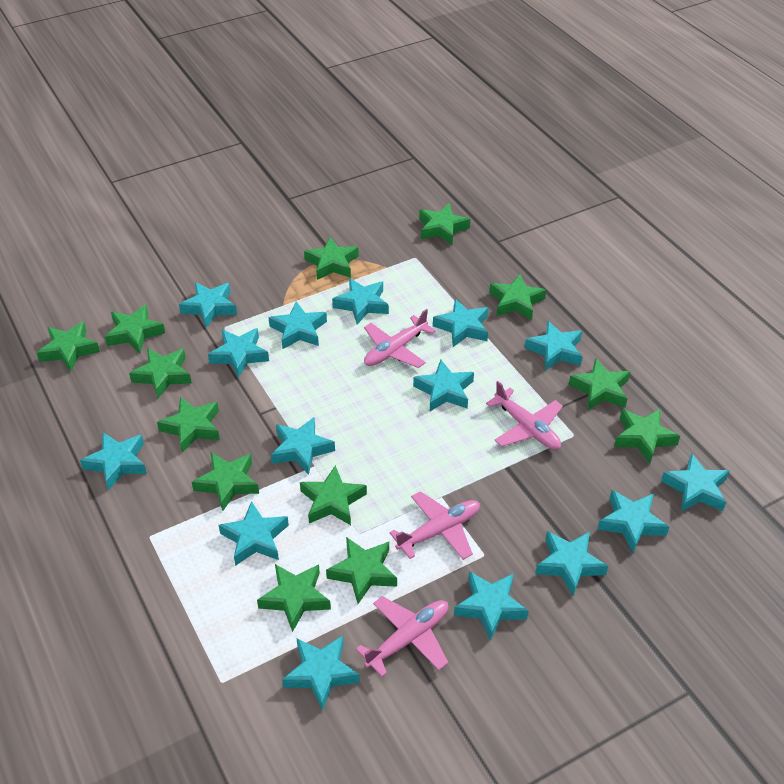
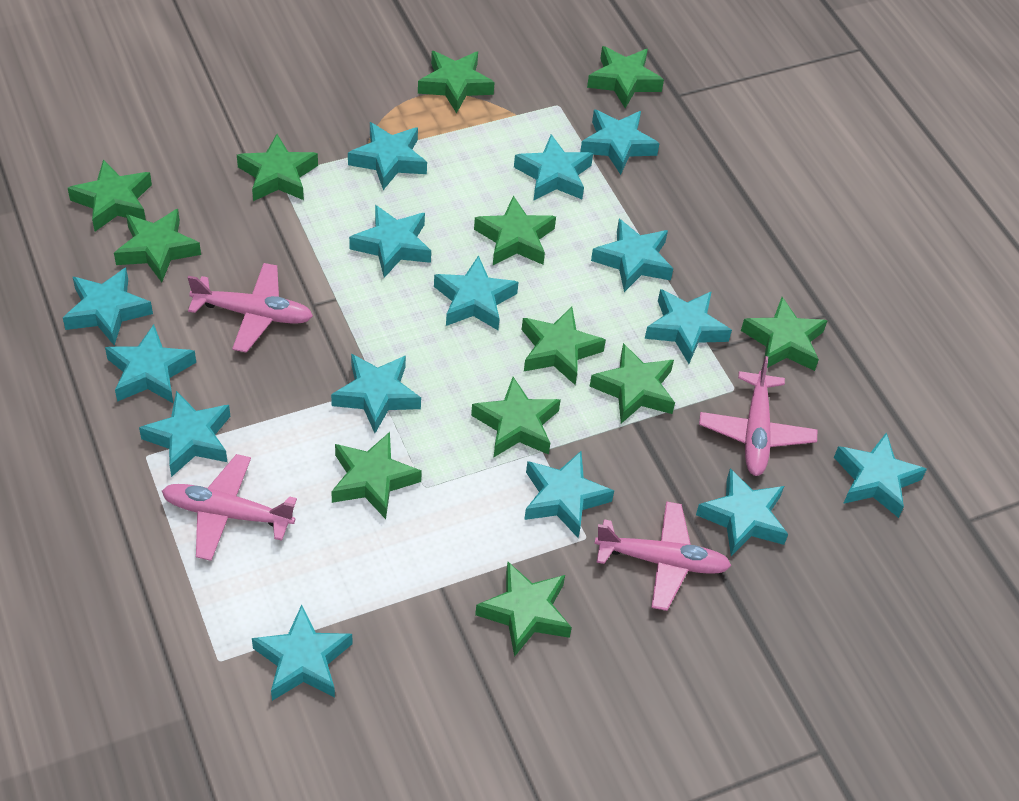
green star: [37,321,100,371] [105,305,165,353] [129,348,192,398] [157,397,220,453] [192,453,259,511] [257,564,331,632] [300,465,367,525] [304,237,359,280] [326,537,397,604] [419,203,470,245] [489,274,546,320] [569,358,630,410] [614,408,680,463] = 13 -> [68,160,152,231] [114,209,201,282] [237,134,318,201] [331,432,422,519] [418,51,495,113] [471,377,561,457] [474,195,556,265] [475,562,572,657] [522,307,606,385] [587,46,664,108] [589,343,675,424] [741,297,828,371] = 12

